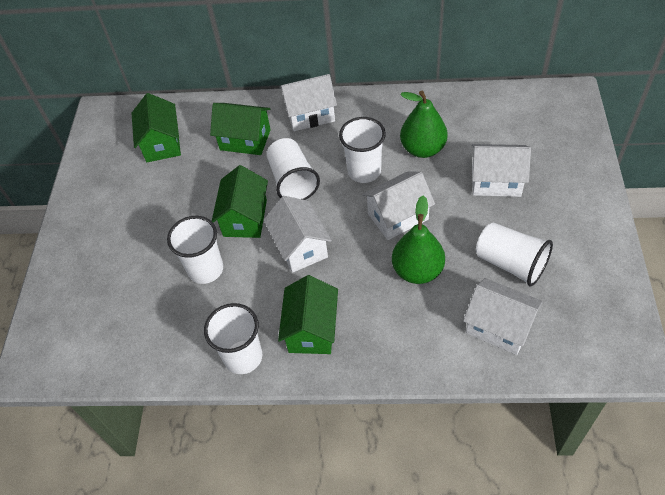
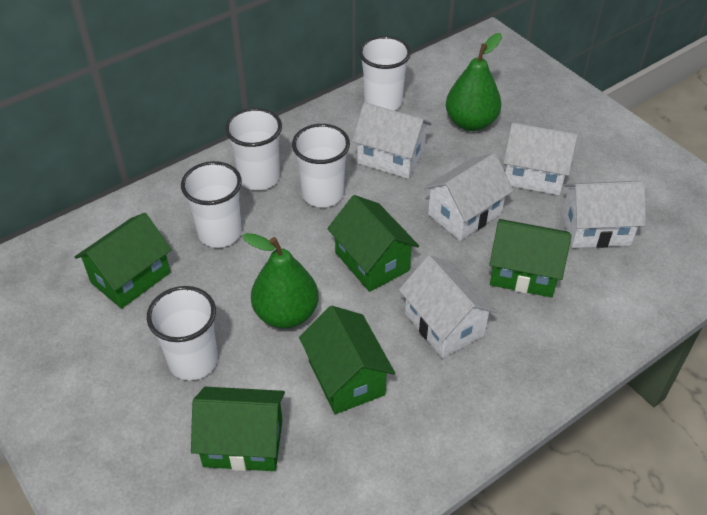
green house: [131,93,181,162] [210,103,271,155] [212,165,268,238] [278,275,338,354] = 4 -> [75,213,172,309] [191,387,285,471] [299,306,395,414] [327,195,419,292] [489,219,572,298] = 5

